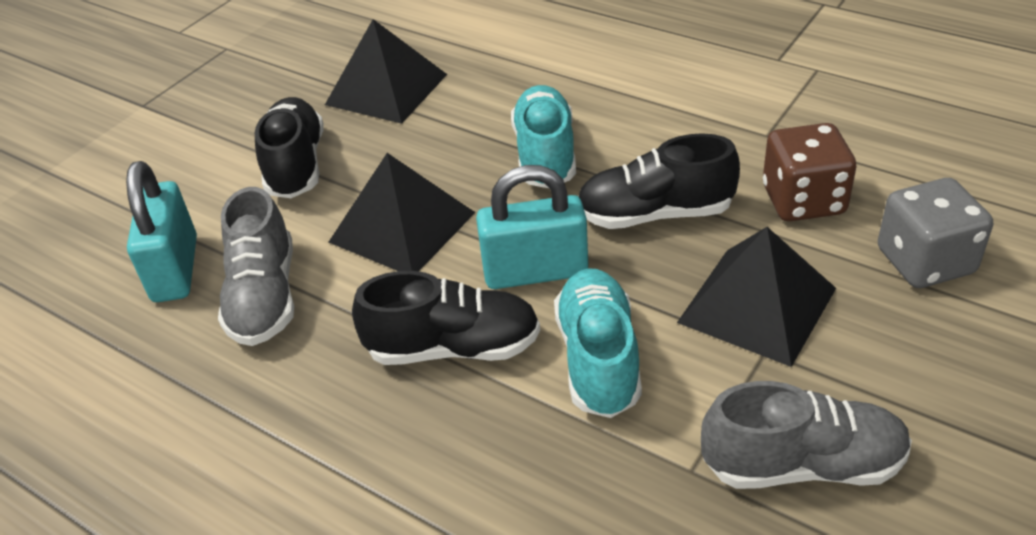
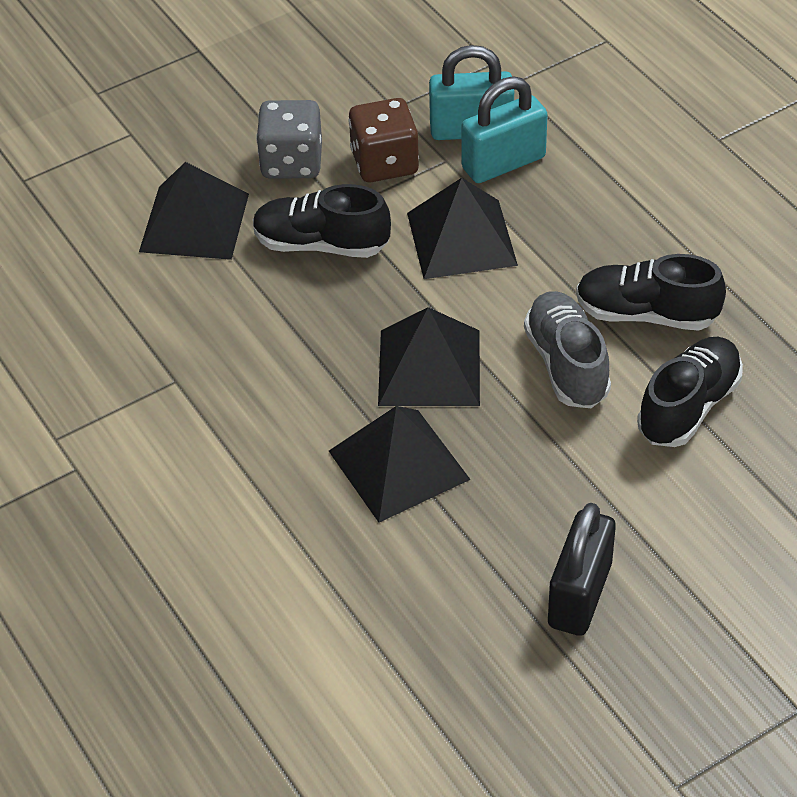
black padlock: none = 0 -> [548,503,616,636] = 1
black pyramid: [325,19,447,124] [329,153,475,271] [677,227,836,367] = 3 -> [139,162,249,260] [329,406,471,522] [378,307,480,406] [407,178,518,279] = 4
grey shoe: [218,187,295,346] [701,381,912,489] = 2 -> [524,291,611,408] = 1
turquoise shoe: [511,85,576,188] [554,268,642,418] = 2 -> none = 0

